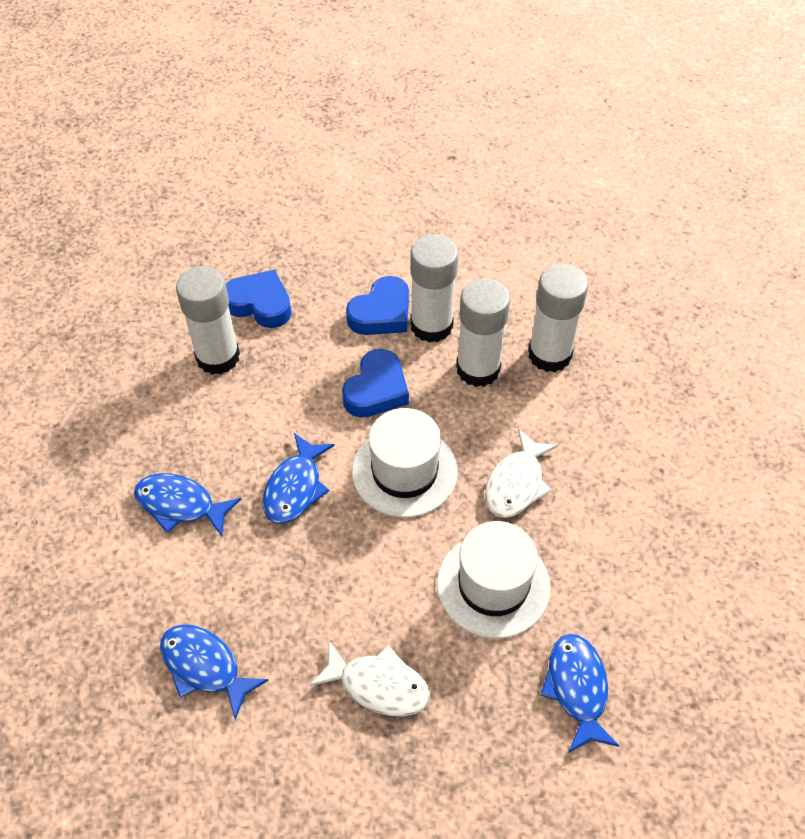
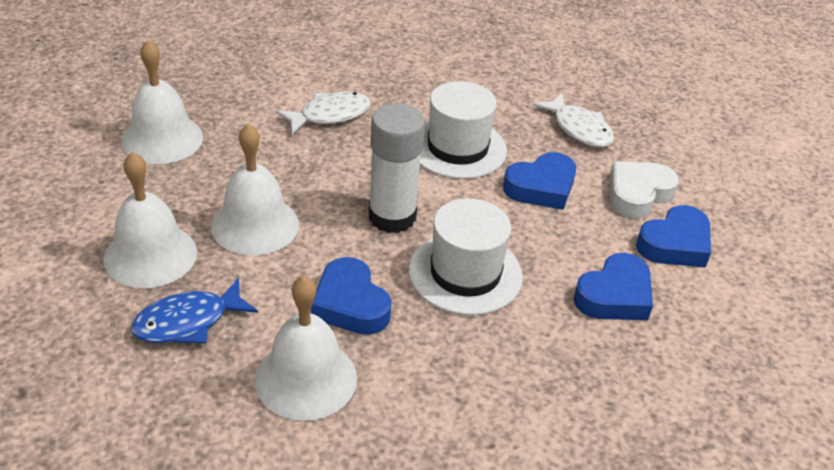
blue fish: [134,473,241,536] [160,624,269,720] [263,433,335,524] [540,634,620,753] = 4 -> [131,278,258,344] = 1
blue heart: [226,270,291,328] [342,349,409,418] [346,276,409,335] = 3 -> [311,257,391,335] [503,152,576,210] [574,253,653,320] [636,205,711,267] = 4
white bell: none = 0 -> [104,152,197,288] [122,40,203,164] [211,123,299,255] [255,276,357,421] = 4
white glue stick: [176,266,240,375] [410,234,458,343] [456,278,510,387] [528,264,588,372] = 4 -> [369,103,425,233] = 1
white heart: none = 0 -> [610,161,679,218] = 1

